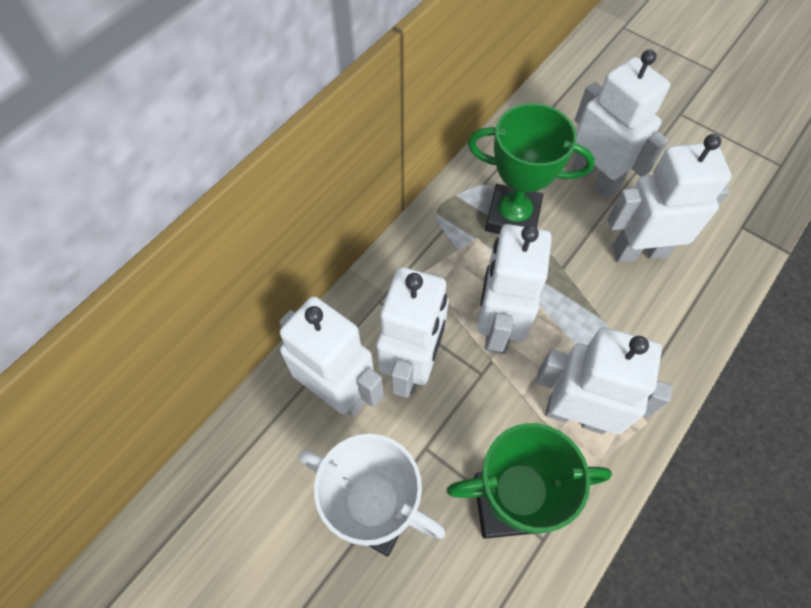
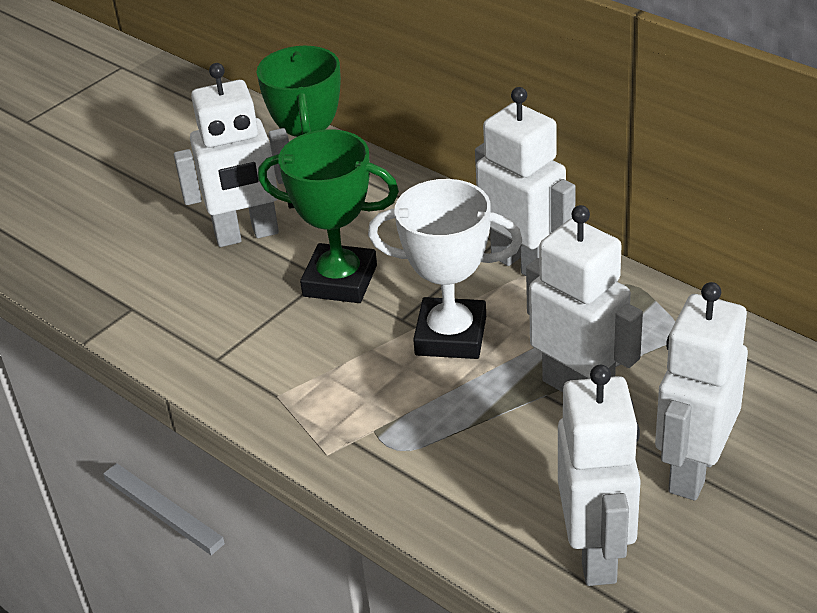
white robot: [279,296,384,417] [376,267,448,398] [477,224,552,354] [536,327,672,434] [571,49,670,199] [608,134,732,262] = 6 -> [174,63,289,247] [475,87,576,276] [526,205,643,392] [558,365,641,586] [655,282,748,501] = 5

